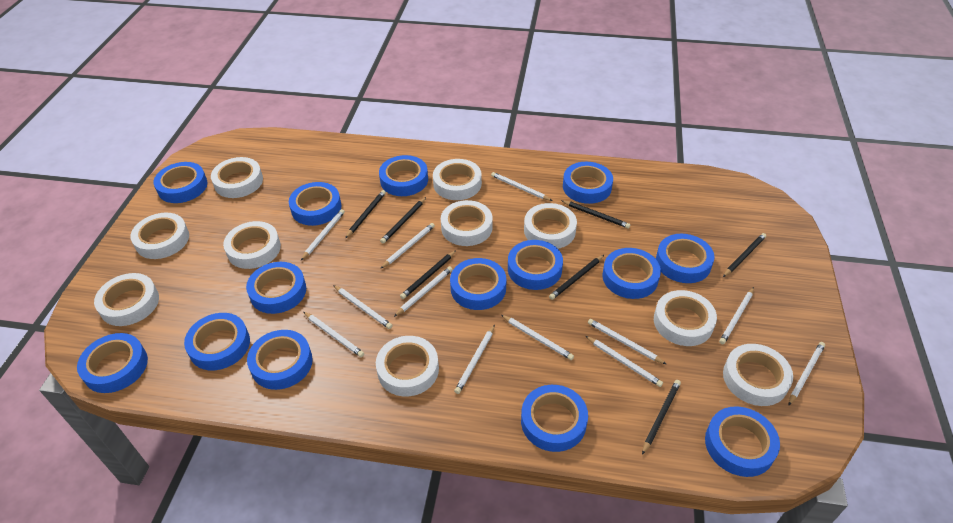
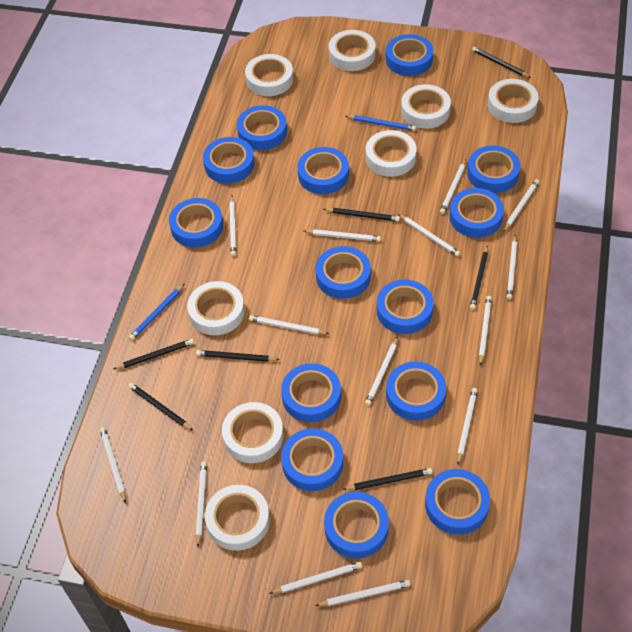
blue pencil: none = 0 -> [129,284,184,340] [346,115,416,131] = 2
white pencil: [301,209,345,260] [303,312,364,357] [333,285,393,329] [380,223,435,269] [394,266,453,317] [454,325,495,394] [491,172,553,201] [501,315,574,360] [586,336,663,387] [588,319,666,364] [719,287,754,345] [788,342,825,406] = 12 -> [100,427,126,503] [196,461,207,547] [230,196,236,256] [249,315,329,335] [269,562,362,594] [304,229,381,242] [315,580,410,606] [365,337,398,406] [398,214,460,256] [440,159,466,214] [457,388,478,464] [479,296,492,366] [503,179,539,232] [507,235,517,299] = 14
white tape: [94,273,159,326] [130,213,189,259] [211,157,263,198] [223,221,281,269] [376,336,439,396] [433,159,482,200] [441,200,493,246] [524,203,577,249] [654,290,717,346] [723,344,793,406] = 10 -> [187,281,245,335] [205,485,270,551] [222,402,284,463] [245,54,293,96] [329,30,376,71] [366,130,417,177] [401,84,451,129] [488,79,539,123] = 8

